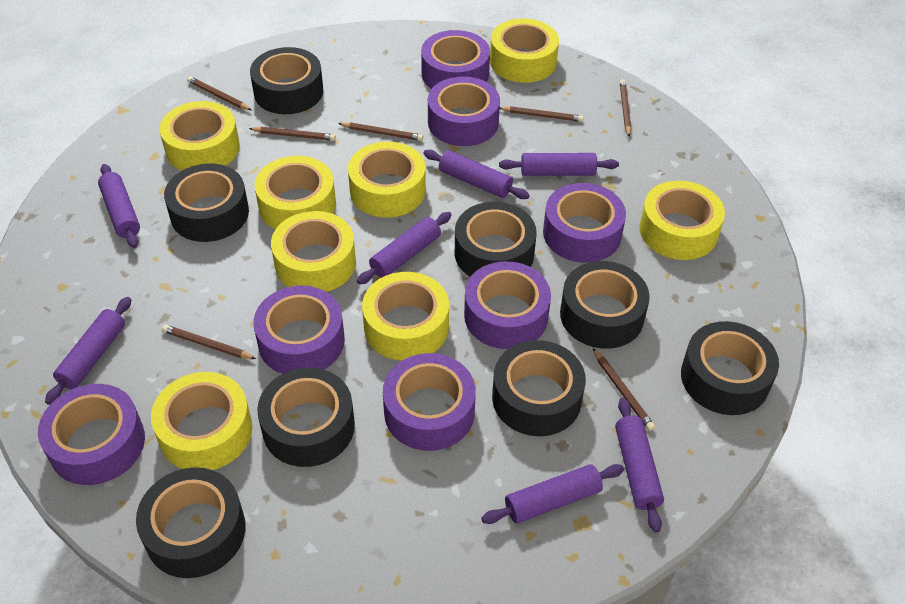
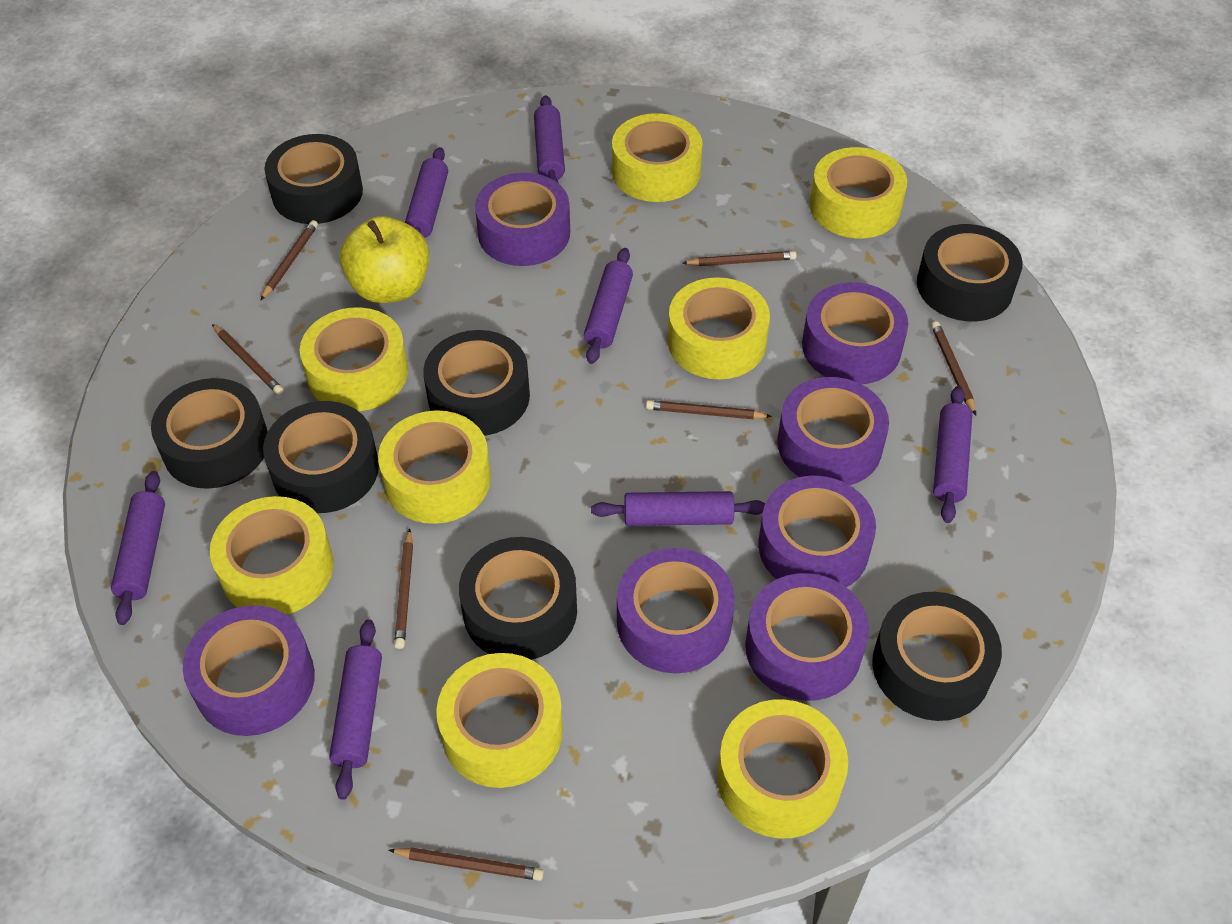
black tape: [136,467,246,578] [164,164,249,242] [250,47,323,114] [257,368,355,467] [455,202,537,277] [492,340,586,436] [560,261,650,349] [681,321,779,415] = 8 -> [151,378,268,489] [263,401,379,513] [264,134,363,224] [423,330,530,436] [459,537,577,660] [872,592,1002,721] [917,224,1023,321] = 7
yellow apple: none = 0 -> [340,216,429,303] = 1

